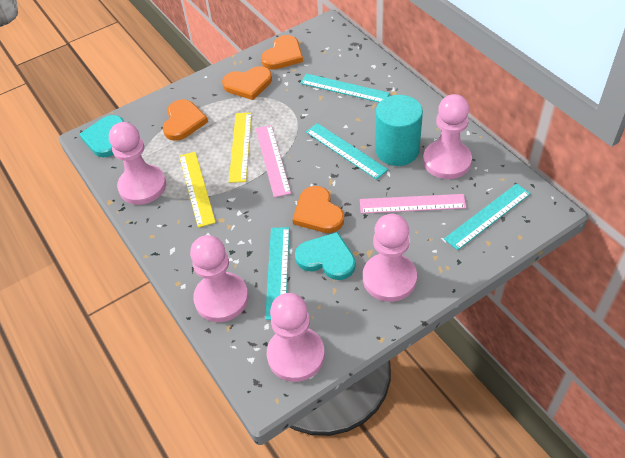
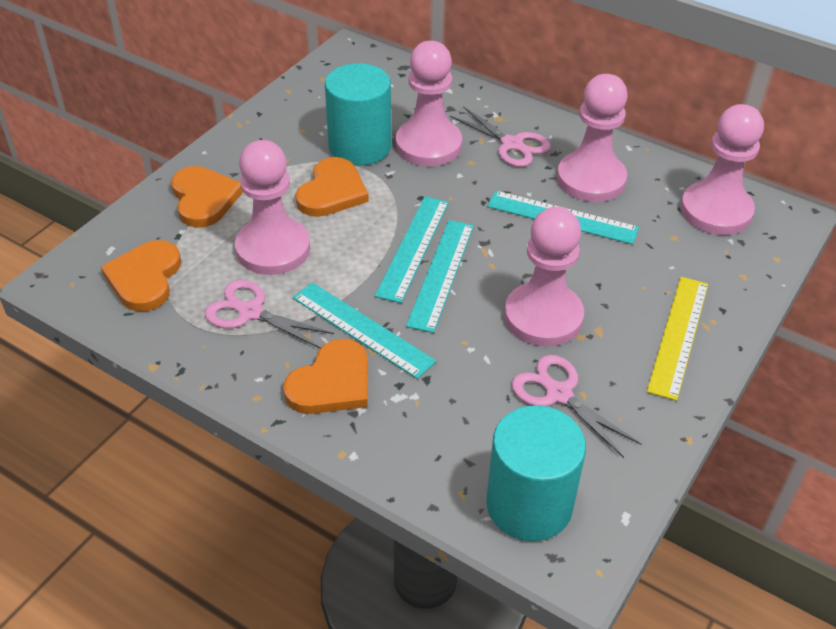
pink ruler: [256,125,291,198] [360,194,466,214] = 2 -> none = 0
pink scissors: none = 0 -> [205,280,334,348] [450,106,551,167] [512,355,641,458] = 3
turquoise cylinder: [375,95,423,166] = 1 -> [325,63,391,166] [486,405,586,541] = 2
turquoise heart: [79,115,124,157] [295,232,355,280] = 2 -> none = 0
yellow ruler: [179,152,216,228] [229,113,252,183] = 2 -> [647,277,708,401] = 1

